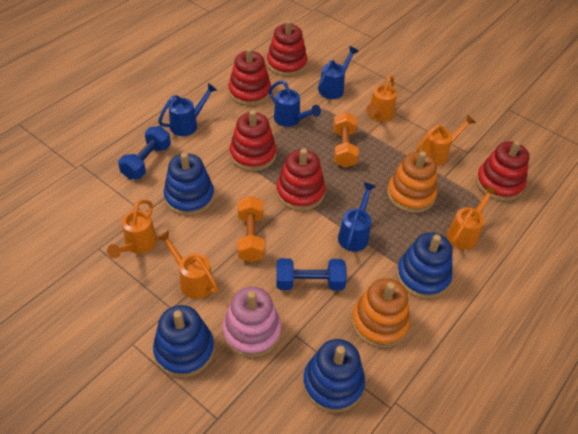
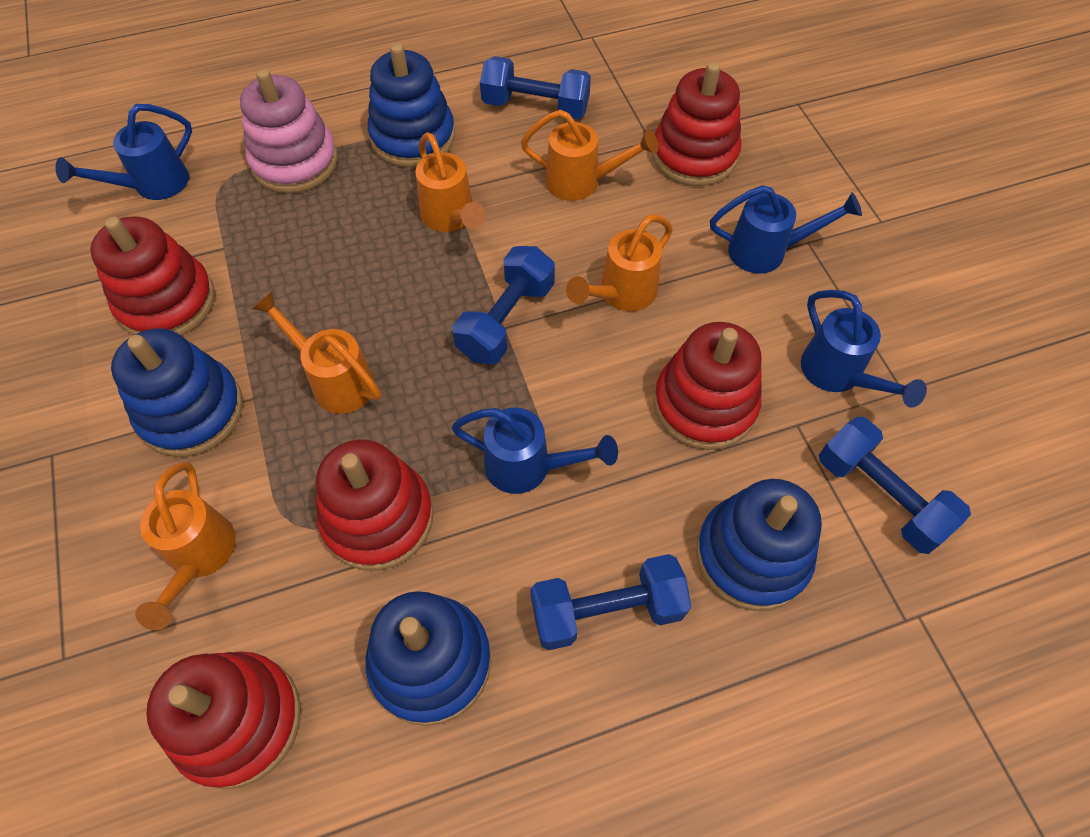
blue dumbbell: [118,126,171,180] [276,258,347,290] = 2 -> [453,246,555,365] [480,56,591,120] [530,554,692,650] [819,417,971,554] = 4
orange dumbbell: [238,196,265,262] [333,112,359,168] = 2 -> none = 0
orange stacking toy: [352,278,410,348] [387,151,437,213] = 2 -> none = 0

